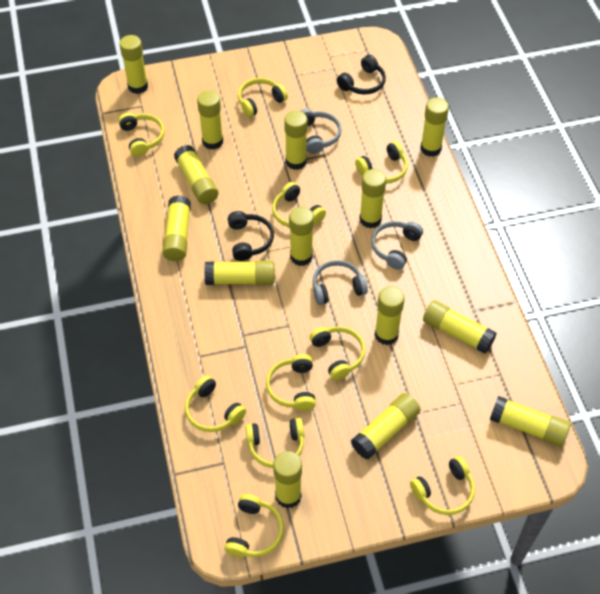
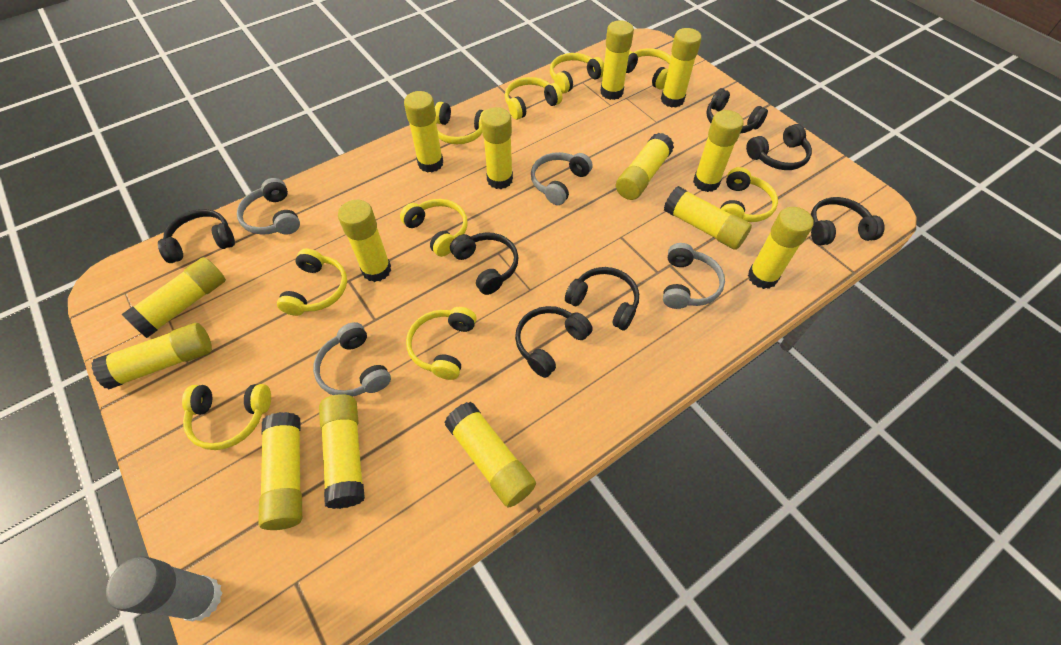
black headphones: [228,211,274,261] [337,55,386,95] = 2 -> [158,209,235,263] [450,232,519,295] [515,306,593,378] [565,267,639,330] [706,88,768,134] [746,124,812,170] [811,197,884,245] = 7
grey glue stick: none = 0 -> [106,556,222,621] = 1
grey headphones: [301,109,341,154] [313,260,368,305] [371,221,423,270] = 3 -> [237,178,300,235] [313,322,391,396] [531,152,593,205] [663,243,725,309] = 4
yellow headphones: [118,112,165,157] [185,375,246,432] [224,494,284,558] [238,78,288,117] [246,418,304,468] [266,354,316,411] [272,182,326,227] [310,326,365,380] [355,141,408,184] [410,456,475,515] = 10 -> [182,384,271,450] [277,249,347,316] [400,199,467,257] [406,307,477,380] [435,102,486,144] [505,77,562,120] [550,53,604,94] [626,48,671,90] [720,167,778,222] = 9

